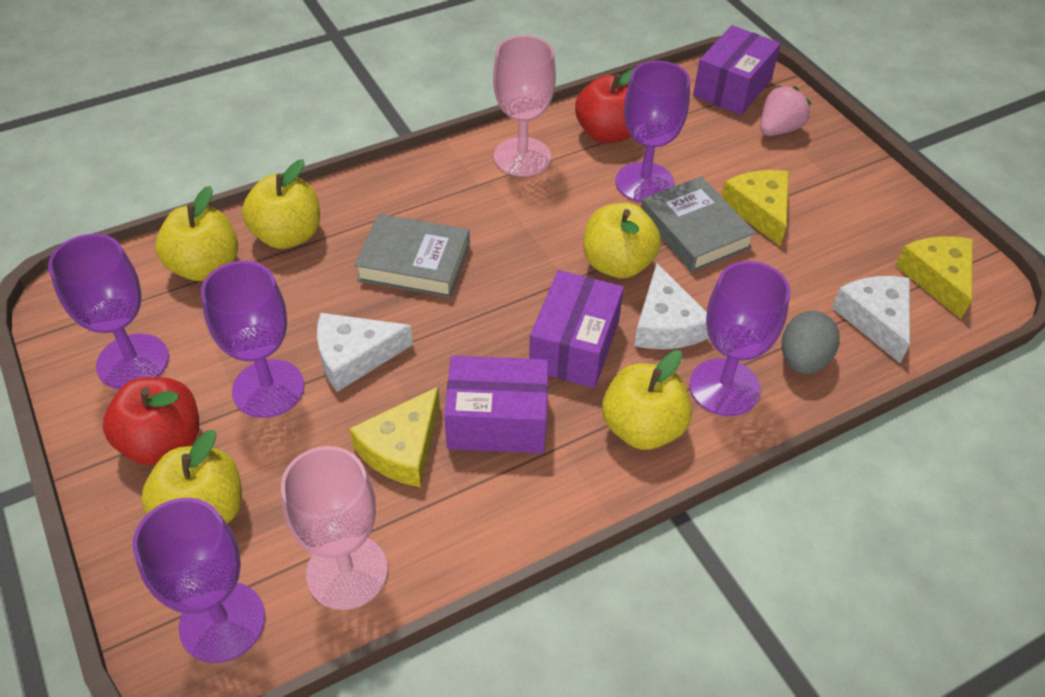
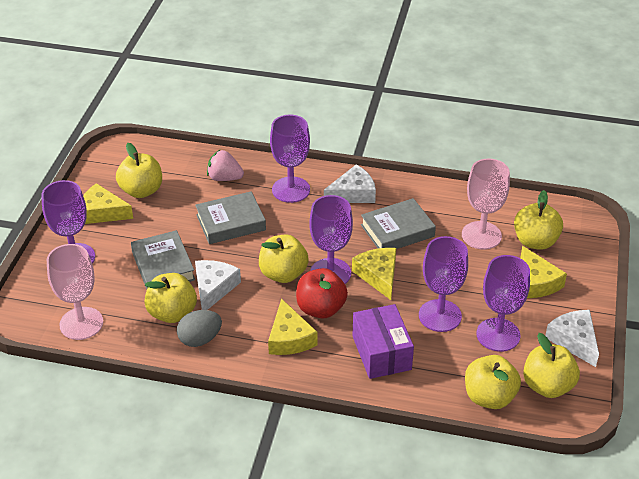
grey book: [355,214,470,298] [641,176,756,272] = 2 -> [131,230,195,289] [195,191,266,244] [361,198,436,249] = 3
purple box: [444,355,548,453] [529,270,624,388] [693,25,781,115] = 3 -> [353,304,414,379] = 1
red apple: [103,377,199,465] [575,67,636,143] = 2 -> [296,268,348,319] = 1
yellow apple: [141,430,242,524] [155,186,238,281] [242,159,320,249] [583,203,661,278] [602,350,692,450] = 5 -> [116,143,162,198] [144,273,197,323] [259,234,309,283] [465,355,521,409] [514,190,563,250] [523,333,580,398] = 6
yellow cheese: [349,387,440,487] [721,170,789,246] [895,236,973,319] = 3 -> [83,183,133,224] [268,298,318,355] [352,248,396,300] [520,246,567,298] = 4

